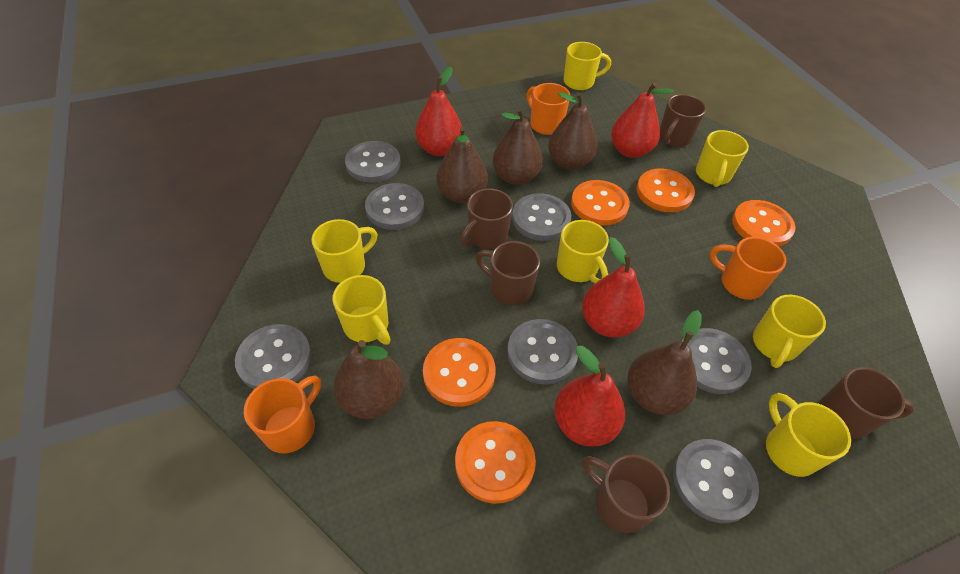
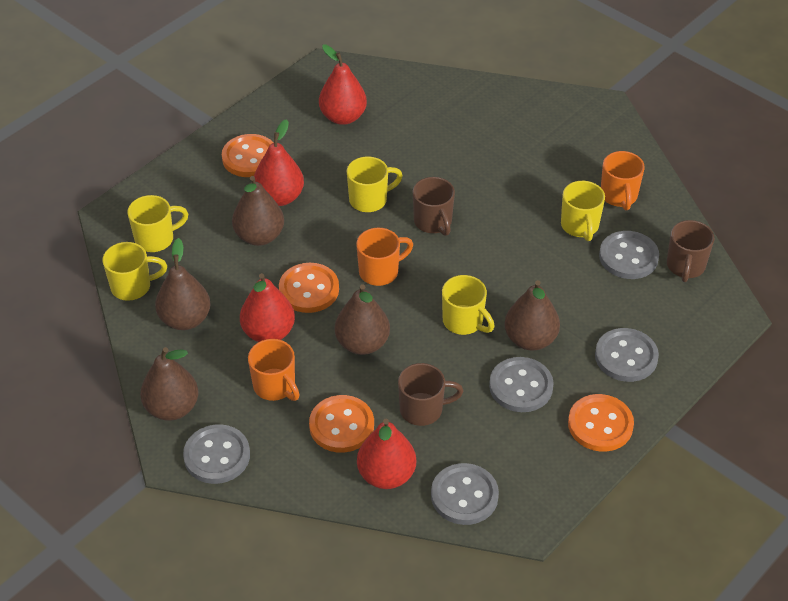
brown mug: [460,188,513,249] [476,241,540,305] [582,454,670,533] [660,94,706,147] [819,367,915,439] = 5 -> [398,363,464,426] [413,177,455,236] [667,220,714,282] = 3
grey button: [235,324,311,389] [345,141,401,182] [365,183,424,230] [507,319,578,385] [512,193,571,241] [673,439,759,523] [681,328,752,394] = 7 -> [183,424,250,484] [431,463,499,525] [489,357,554,412] [595,328,659,382] [599,231,659,279] = 5
orange button: [423,338,496,407] [455,421,536,504] [571,180,630,225] [637,169,695,212] [732,200,796,246] = 5 -> [222,134,274,177] [279,263,339,313] [309,395,374,453] [568,394,634,452] = 4
yellow mug: [311,219,377,283] [332,275,390,345] [557,220,609,283] [564,42,611,90] [696,130,749,187] [753,295,826,368] [766,393,851,477] = 7 -> [103,242,167,301] [127,195,188,252] [347,156,403,212] [442,275,494,335] [561,181,605,241] = 5

